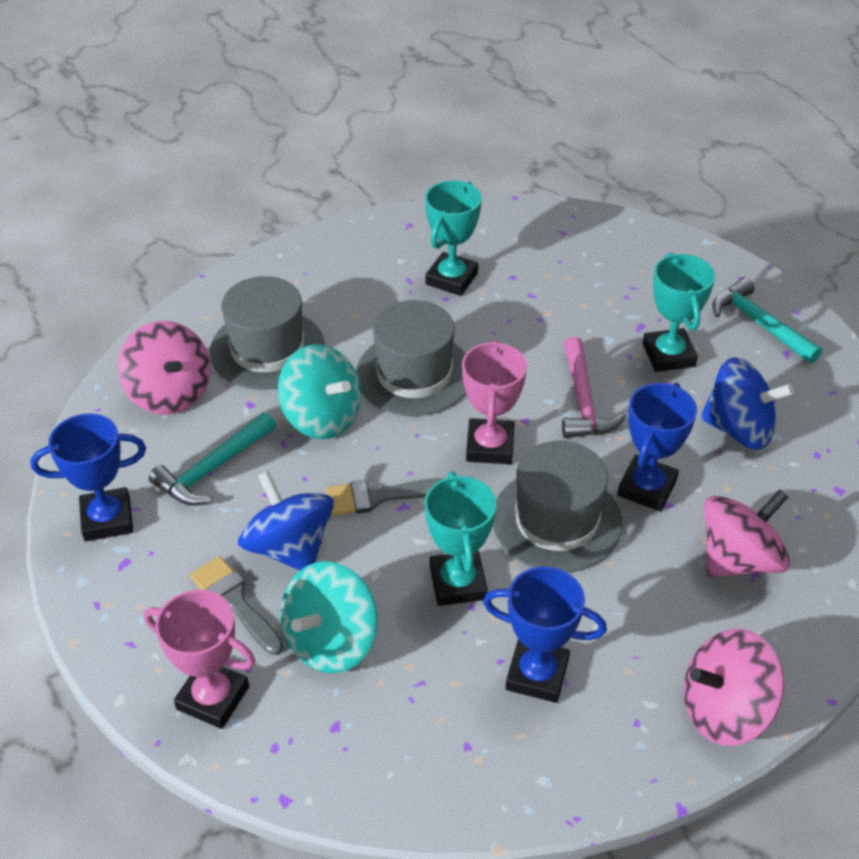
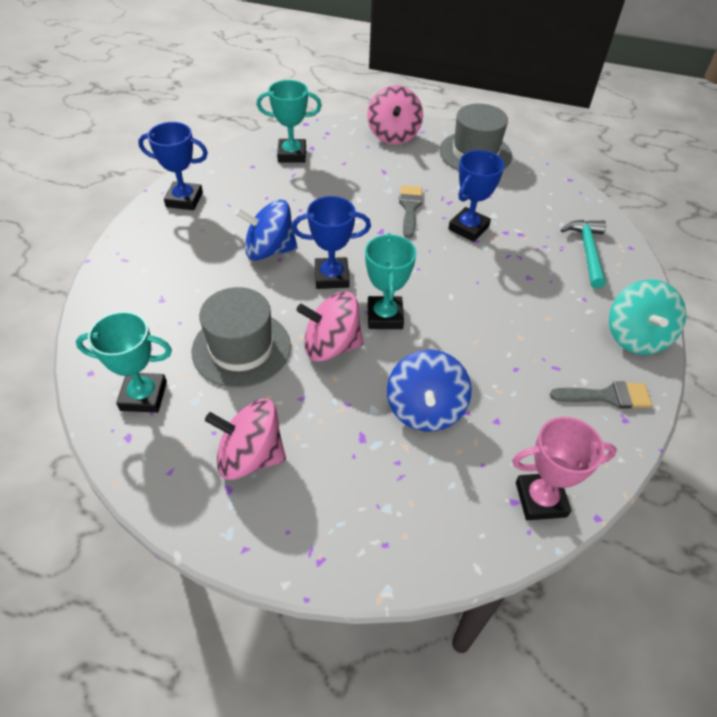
grey hat: [210,276,325,390] [356,300,466,416] [493,441,623,573] = 3 -> [192,287,291,388] [439,104,512,171] = 2
pink hammer: [562,337,627,438] = 1 -> none = 0
pink trophy: [144,590,255,729] [462,340,527,464] = 2 -> [512,417,617,520] = 1
turquoise hammer: [149,412,276,506] [712,277,822,364] = 2 -> [561,220,606,289] = 1
turquoise spinning top: [278,344,361,439] [281,561,378,673] = 2 -> [609,279,686,355] = 1

